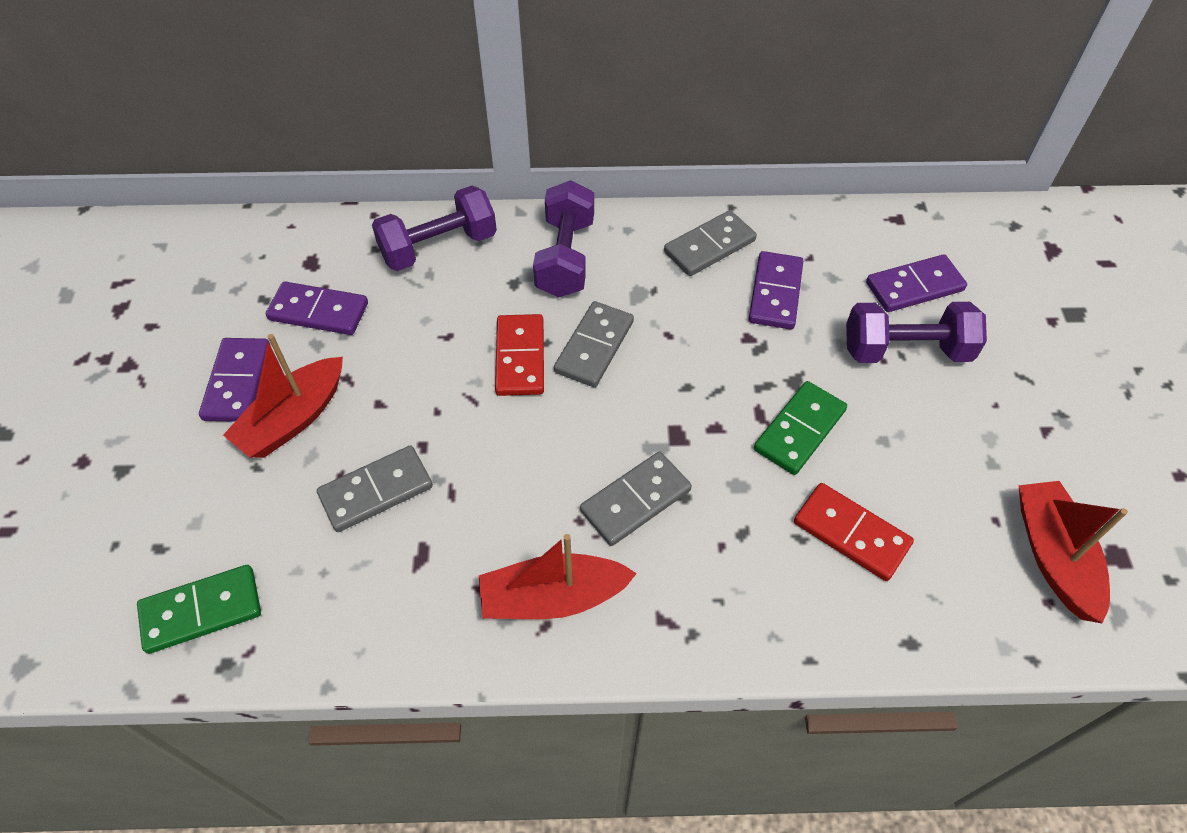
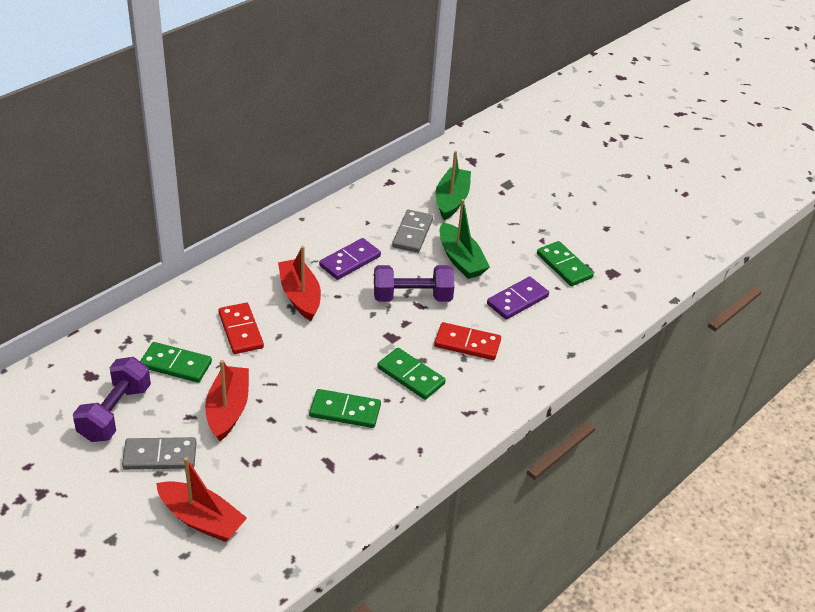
green boat: none = 0 -> [435,151,471,220] [440,199,490,279] = 2
green domino: [137,565,261,654] [754,381,847,475] = 2 -> [140,342,212,383] [309,389,381,428] [377,348,446,400] [537,241,594,286] = 4
grey domino: [317,446,433,532] [554,301,634,387] [580,452,692,546] [664,210,757,276] = 4 -> [122,437,197,470] [392,210,433,253] = 2
purple domino: [199,338,270,422] [266,281,368,335] [749,251,803,330] [866,254,967,312] = 4 -> [319,238,381,280] [487,277,549,320] = 2
purple dumbbell: [372,186,497,271] [533,180,594,297] [846,302,987,363] = 3 -> [73,357,151,442] [374,265,454,302] = 2

